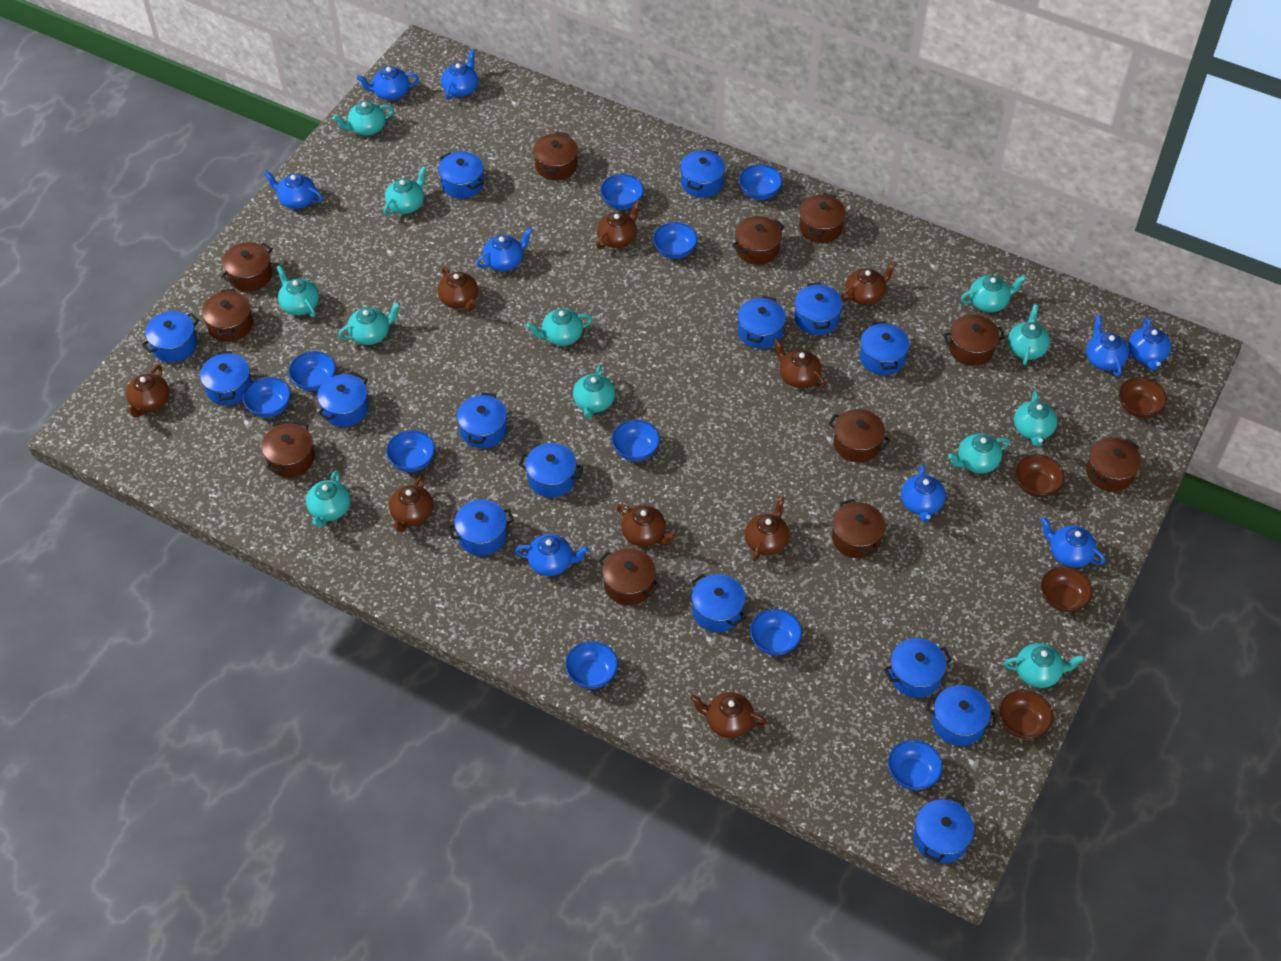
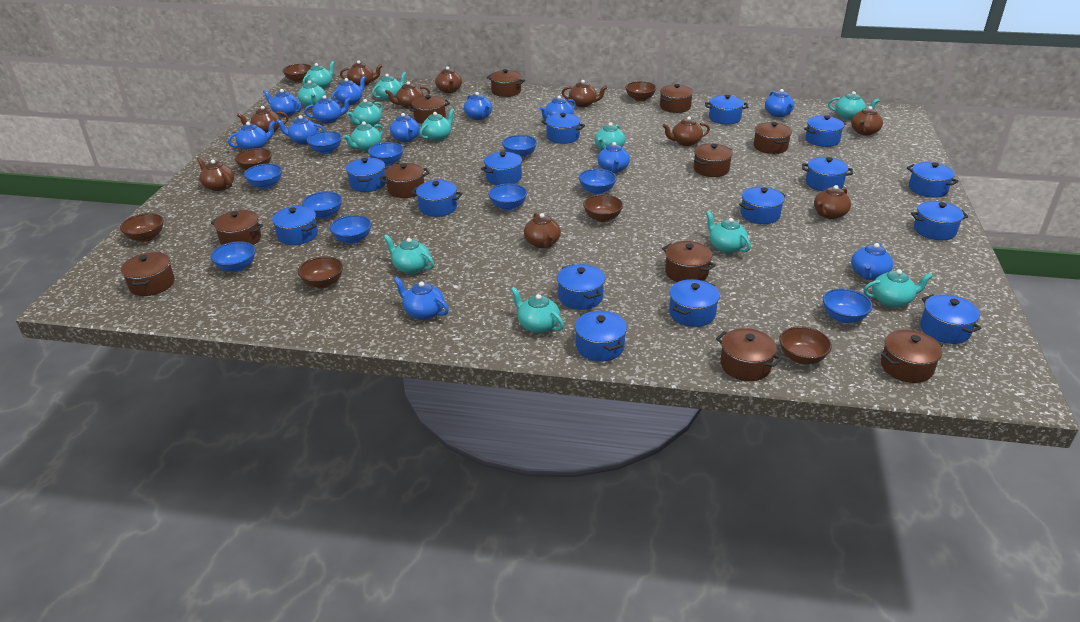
blue teapot: [264,171,323,209] [357,66,419,100] [441,49,478,99] [476,227,533,271] [515,534,589,576] [901,464,945,522] [1041,517,1105,568] [1086,315,1129,376] [1128,318,1171,370] = 9 -> [228,121,275,150] [263,89,302,117] [276,115,325,145] [304,95,351,124] [331,76,366,105] [390,113,420,142] [393,277,449,320] [464,92,492,120] [540,95,576,119] [598,142,630,173] [765,89,794,117] [851,243,893,280] = 12
brown bowl: [999,690,1053,739] [1015,454,1065,497] [1041,566,1093,612] [1119,377,1167,418] = 4 -> [120,213,164,242] [235,148,272,170] [283,64,312,83] [298,256,343,288] [583,194,623,222] [625,81,656,102] [779,326,832,364] = 7
brown teapot: [126,365,170,418] [389,476,433,532] [438,267,478,311] [596,200,641,249] [617,504,675,547] [690,692,766,738] [745,496,789,561] [773,338,825,388] [841,262,897,305] = 9 -> [197,157,234,191] [237,106,289,133] [340,60,382,86] [385,81,430,109] [435,67,462,93] [524,213,561,248] [562,80,607,107] [663,117,710,146] [814,185,851,219] [851,106,883,136] = 10

